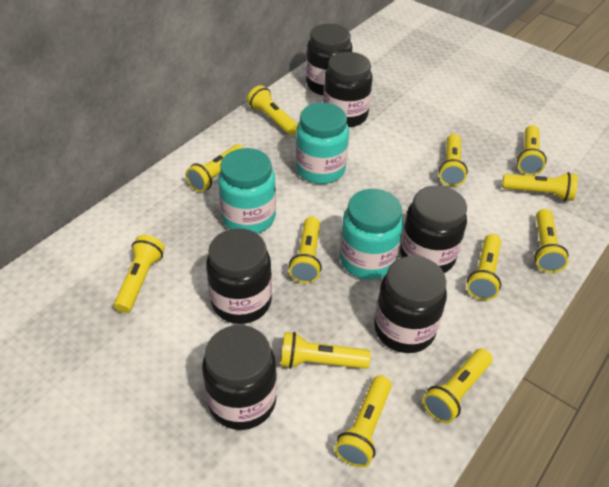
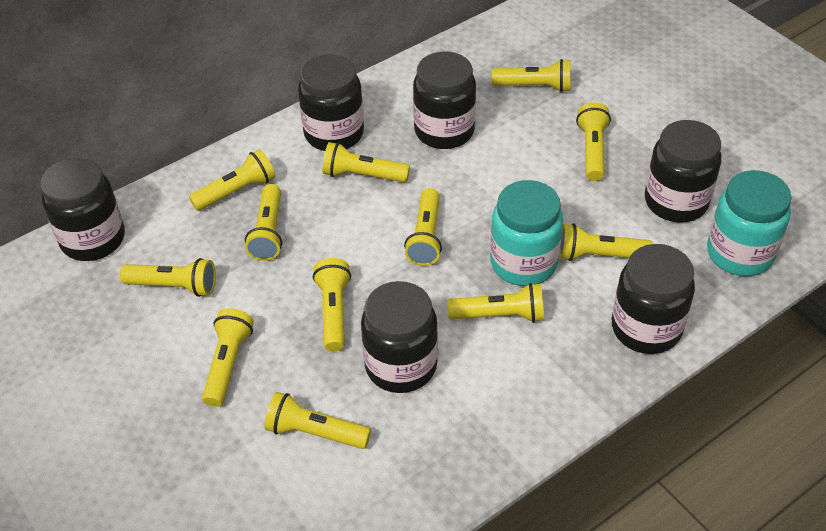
turquoise jar: [218,148,276,234] [296,103,349,184] [340,189,403,279] = 3 -> [490,180,563,286] [707,170,792,276] = 2

